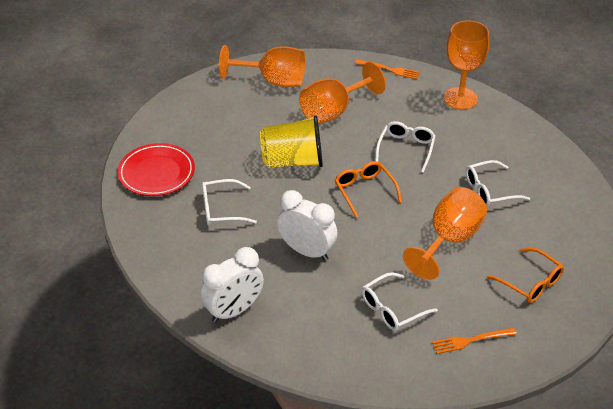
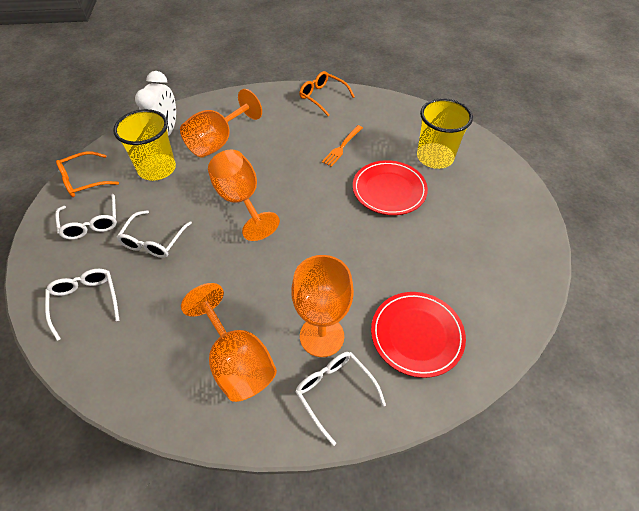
orange fork: [355,60,420,79] [432,327,517,354] = 2 -> [322,125,363,167] = 1
red plate: [117,143,195,196] = 1 -> [353,160,428,215] [371,292,466,378] = 2
white clock: [200,247,264,323] [277,190,338,261] = 2 -> [135,71,176,136] = 1
yellow cup: [260,115,323,168] = 1 -> [113,109,176,181] [417,98,473,169] = 2

